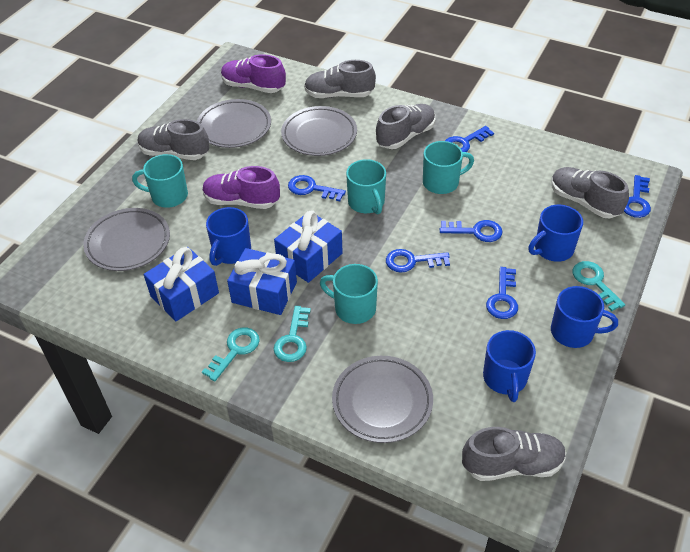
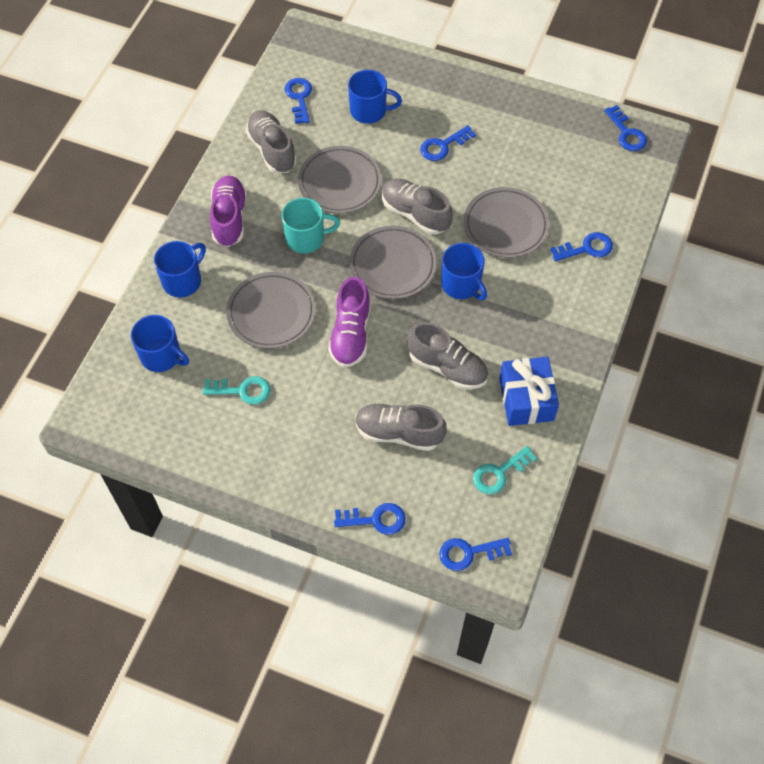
blue gift: [144,247,219,321] [227,248,297,315] [274,211,343,283] = 3 -> [499,357,559,426] = 1
grey shoe: [138,119,209,160] [304,60,376,98] [376,104,435,149] [462,427,566,481] [551,167,629,218] = 5 -> [245,110,297,173] [355,403,447,451] [382,178,453,235] [407,322,488,390] = 4
turquoise key: [202,327,260,381] [274,306,311,362] [573,261,625,312] = 3 -> [203,376,271,405] [473,446,537,494] = 2
turquoise mug: [132,154,188,208] [320,264,378,324] [346,159,386,214] [423,141,474,194] = 4 -> [282,198,340,253] = 1

